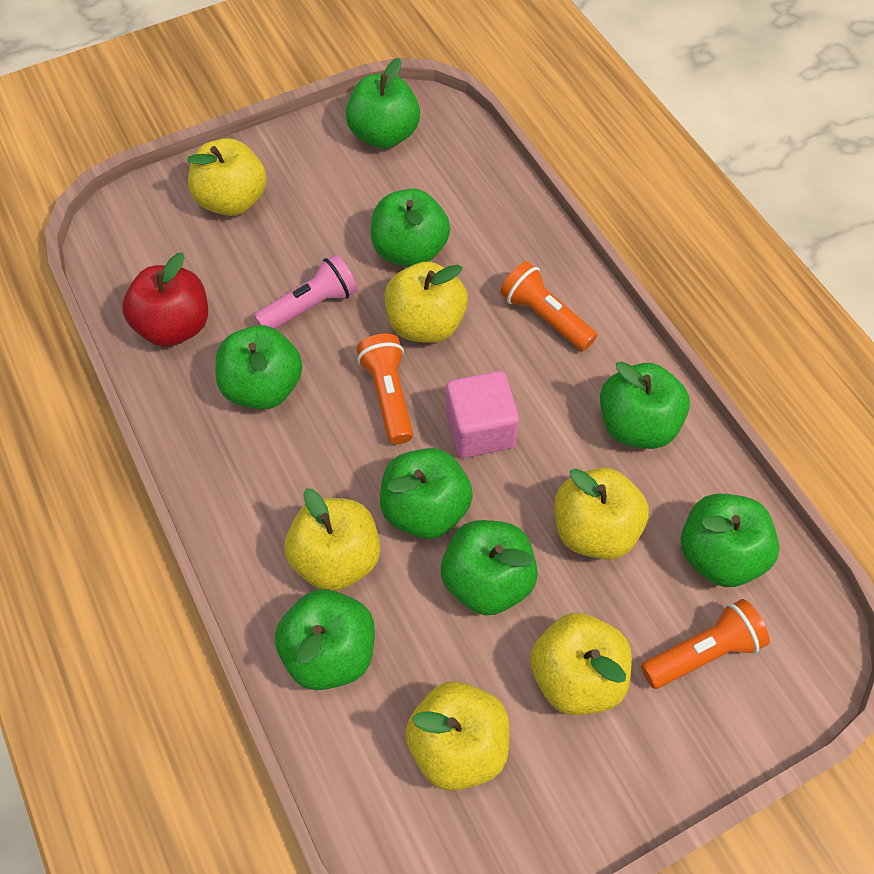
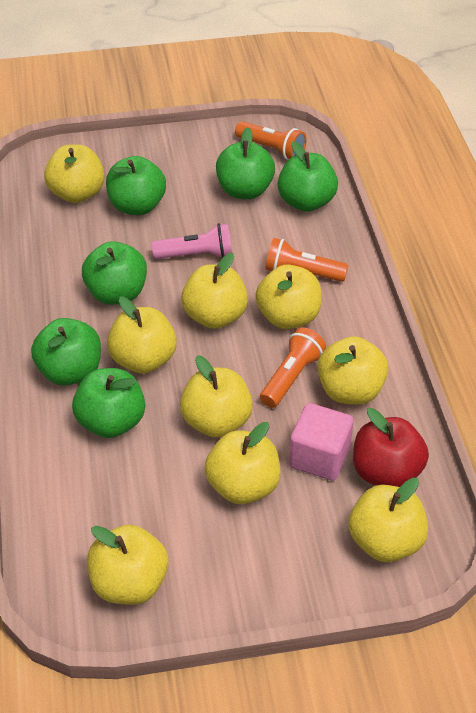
green apple: [215,325,303,410] [275,589,375,690] [346,58,420,149] [371,188,450,267] [380,448,473,539] [441,520,538,615] [600,361,690,449] [680,494,780,587] = 8 -> [31,318,101,385] [72,368,145,438] [82,241,147,305] [106,156,166,215] [216,127,275,199] [278,141,338,212] = 6
yellow apple: [187,138,267,216] [285,488,380,591] [385,261,468,343] [405,681,510,791] [530,613,632,715] [555,467,649,560] = 6 -> [44,144,105,203] [87,525,168,605] [107,296,177,374] [180,355,253,438] [181,253,248,329] [205,422,281,504] [255,264,322,329] [317,336,388,405] [348,478,428,562] = 9

